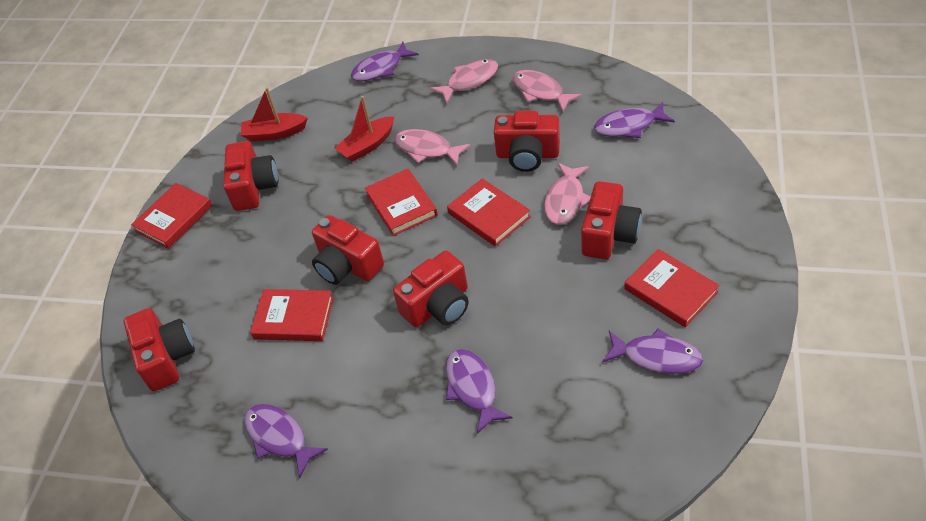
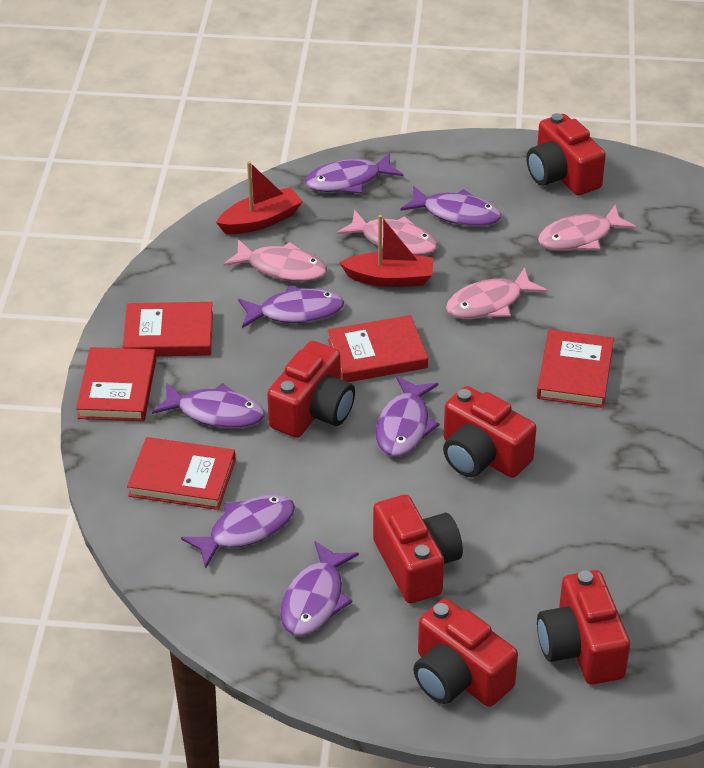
purple fish: [244,404,328,478] [351,42,418,81] [446,349,512,434] [594,102,675,138] [603,328,703,374] = 5 -> [152,383,265,428] [181,494,295,569] [238,285,344,328] [280,541,359,636] [305,152,403,194] [376,376,440,456] [400,186,501,227] = 7

